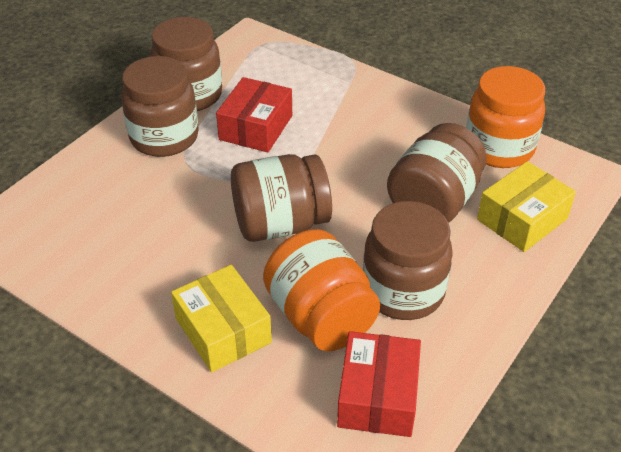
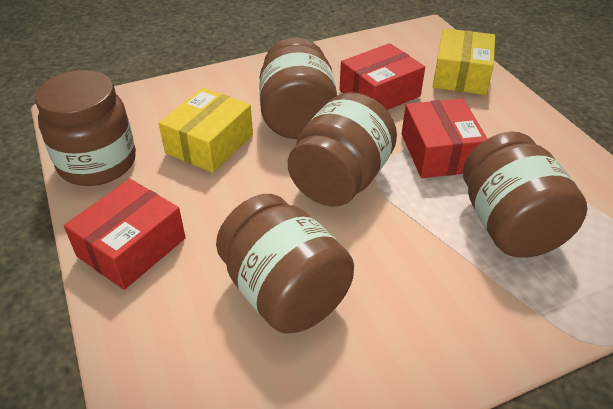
orange jar: [263,229,380,351] [466,66,545,168] = 2 -> none = 0
red box: [216,77,292,153] [337,331,421,437] = 2 -> [64,179,186,290] [340,43,425,110] [402,98,487,178] = 3

